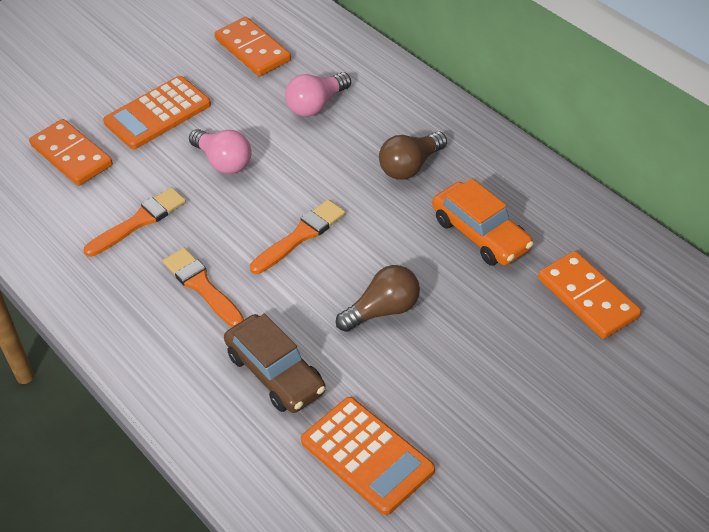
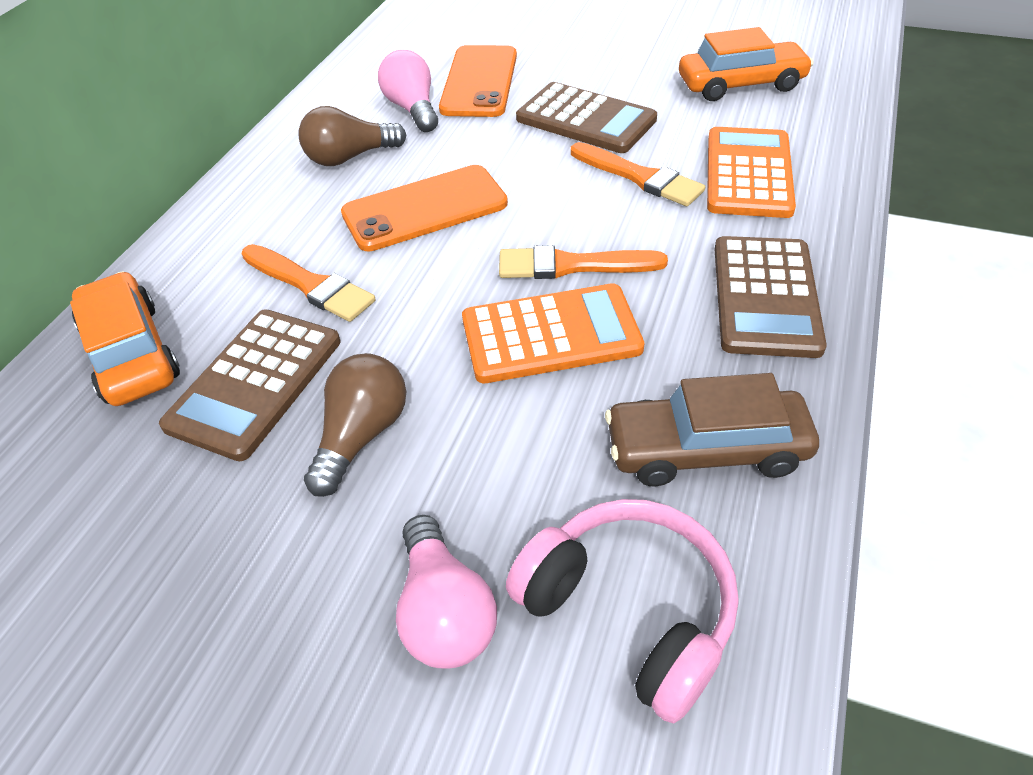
brown calculator: none = 0 -> [159,310,341,461] [516,82,657,153] [715,236,827,358] = 3
orange car: [432,179,534,266] = 1 -> [70,271,180,406] [679,27,814,101] = 2
orange domino: [29,119,113,186] [215,17,291,76] [538,251,641,339] = 3 -> none = 0
orange phone: none = 0 -> [341,165,508,251] [439,45,517,117] = 2
pink headphones: none = 0 -> [506,499,739,723] = 1

